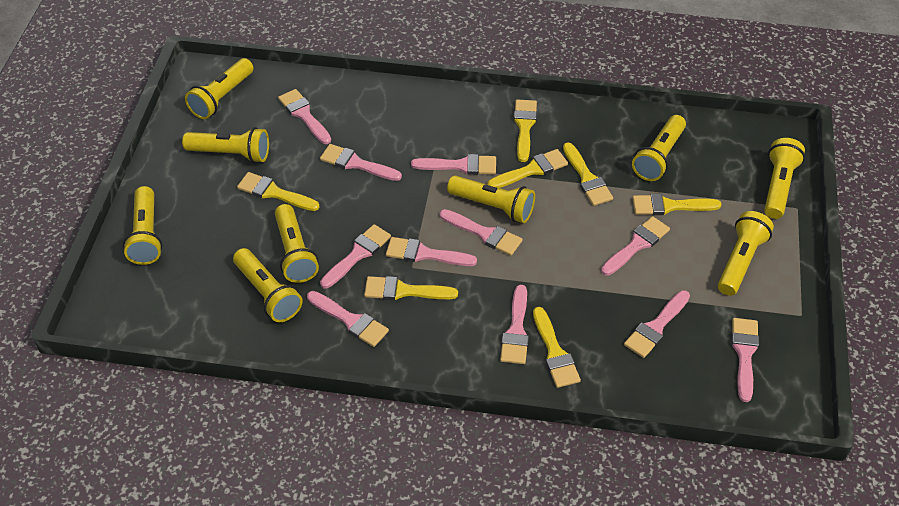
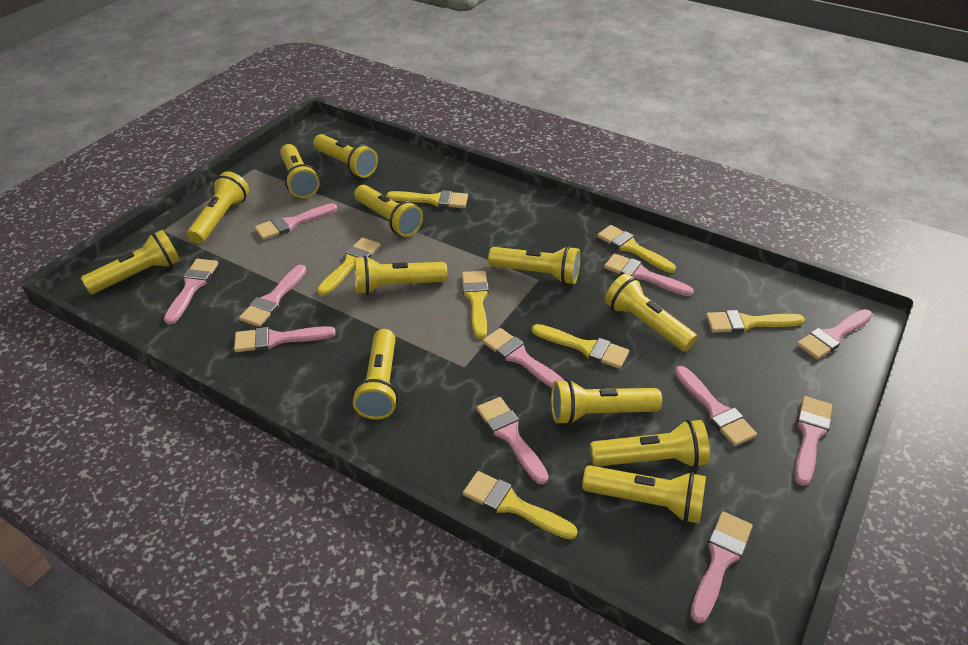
yellow flashlight: [123,186,162,265] [182,127,269,163] [185,58,254,119] [233,248,303,322] [275,204,319,283] [447,176,535,223] [632,115,686,181] [718,211,774,296] [764,138,805,219] = 9 -> [81,230,180,294] [187,171,249,244] [280,144,320,198] [313,134,378,178] [353,329,398,420] [354,185,423,237] [354,256,447,295] [488,246,580,284] [551,379,662,425] [582,465,706,524] [590,419,710,468] [605,273,697,351] = 12

